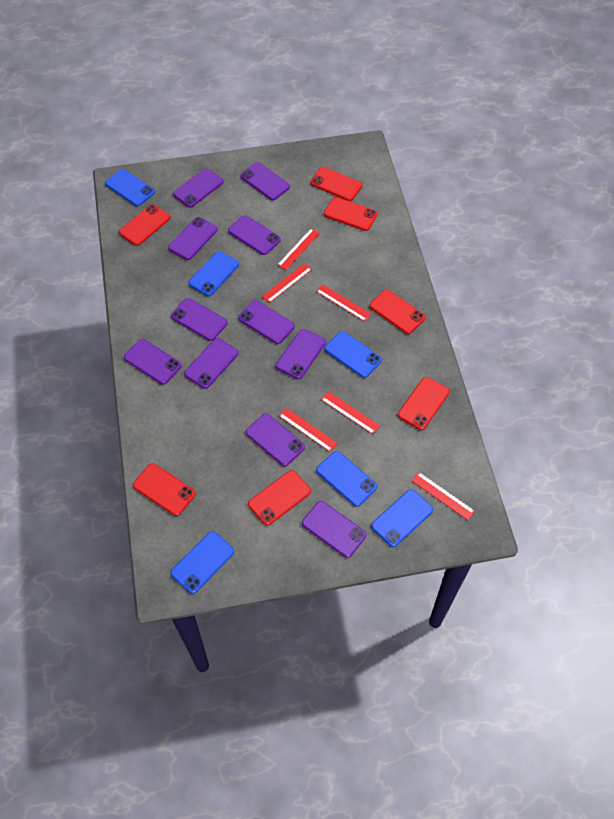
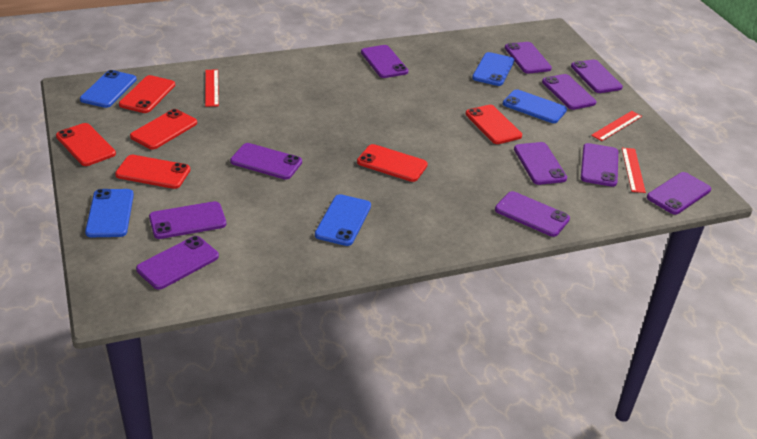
blue phone: [105,169,155,206] [170,531,234,594] [188,251,239,296] [316,451,377,507] [324,331,382,378] [371,489,433,547] = 6 -> [80,70,137,108] [85,189,134,237] [315,194,371,246] [472,52,514,86] [503,89,567,123] = 5
red phone: [119,204,170,246] [133,463,196,516] [248,470,311,525] [310,167,362,201] [324,197,377,231] [369,289,425,334] [398,377,450,430] = 7 -> [56,123,116,166] [115,155,190,189] [119,75,175,113] [130,109,197,149] [357,144,428,182] [465,105,522,144] = 6
red ruler: [262,263,312,303] [277,228,320,270] [279,408,338,452] [316,285,371,322] [321,391,380,434] [412,472,475,520] = 6 -> [205,69,219,107] [591,111,642,141] [622,148,646,193] = 3

